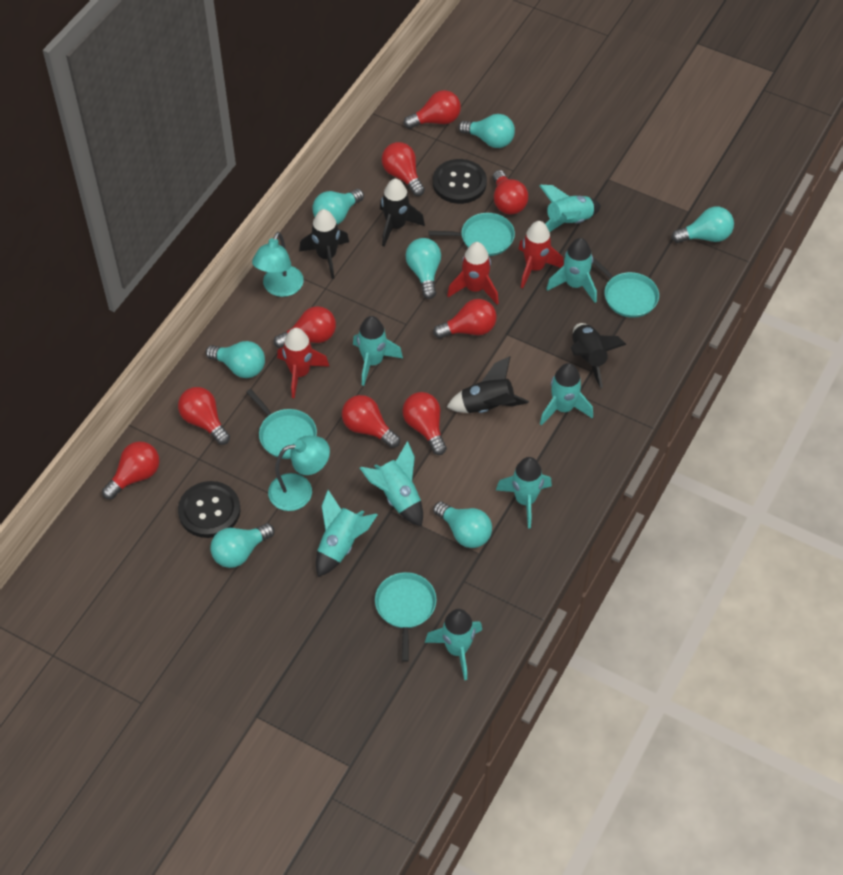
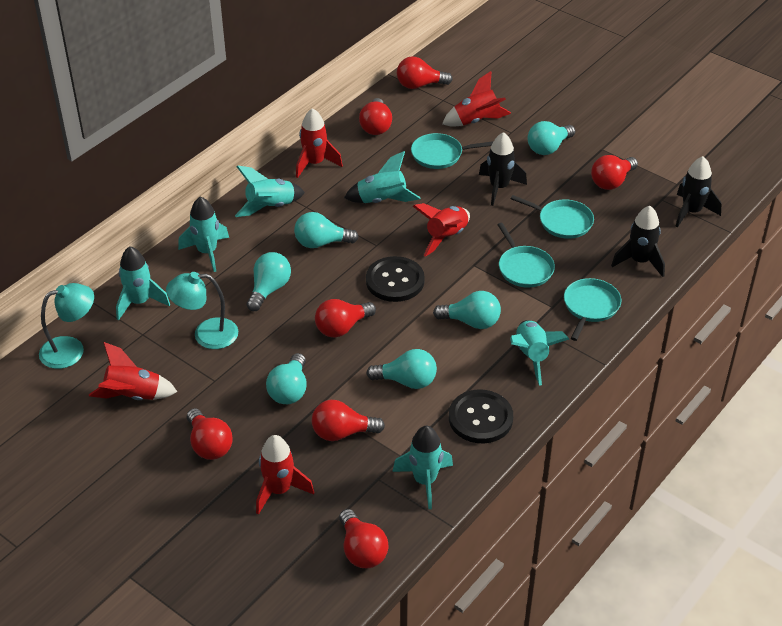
black rocket: [299,209,349,279] [380,179,425,246] [447,356,529,413] [571,323,627,388] = 4 -> [479,132,527,206] [611,206,665,277] [676,156,722,227] = 3
red light bulb: [102,441,160,499] [178,387,230,445] [274,306,336,348] [342,395,400,448] [382,142,425,196] [402,392,447,455] [404,90,461,129] [433,299,497,339] [492,170,528,215] = 9 -> [187,408,233,460] [312,400,385,441] [315,299,376,338] [339,509,388,568] [359,98,392,135] [397,56,453,89] [591,155,638,190] = 7
red rocket: [277,328,330,398] [447,242,499,305] [519,221,564,288] = 3 -> [89,342,177,400] [256,435,314,515] [296,108,343,178] [413,203,470,257] [442,71,511,127] = 5
turquoise light bulb: [206,341,265,378] [210,523,274,568] [312,189,364,225] [406,238,441,299] [433,501,492,548] [458,114,515,148] [671,207,734,243] = 7 -> [246,252,291,311] [266,353,307,404] [294,212,359,248] [366,349,437,389] [433,291,501,329] [528,121,575,155] = 6
turquoise rocket: [316,490,378,577] [353,316,403,386] [360,441,423,526] [425,609,482,680] [496,457,552,528] [539,185,601,232] [540,363,593,426] [546,238,597,303] = 8 -> [116,246,170,320] [178,196,229,272] [235,165,305,217] [344,151,421,203] [392,426,453,509] [510,320,569,386] = 6

